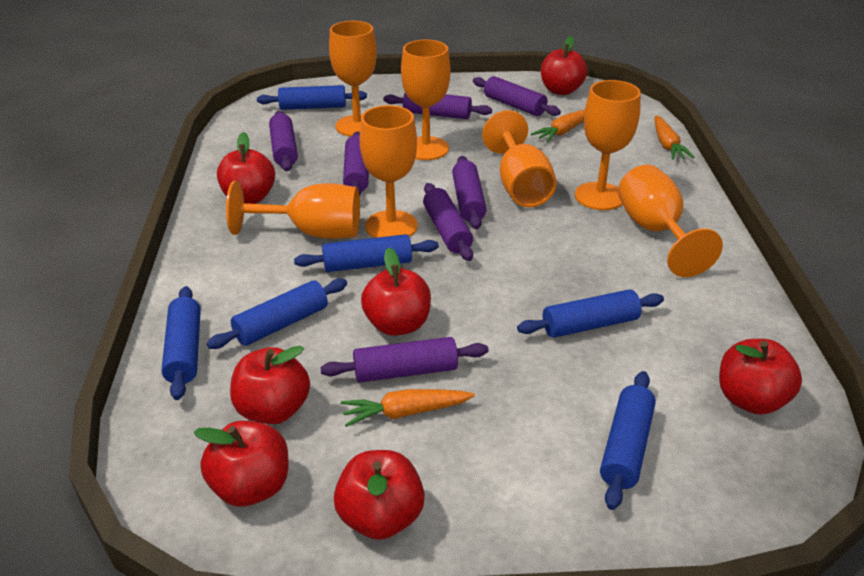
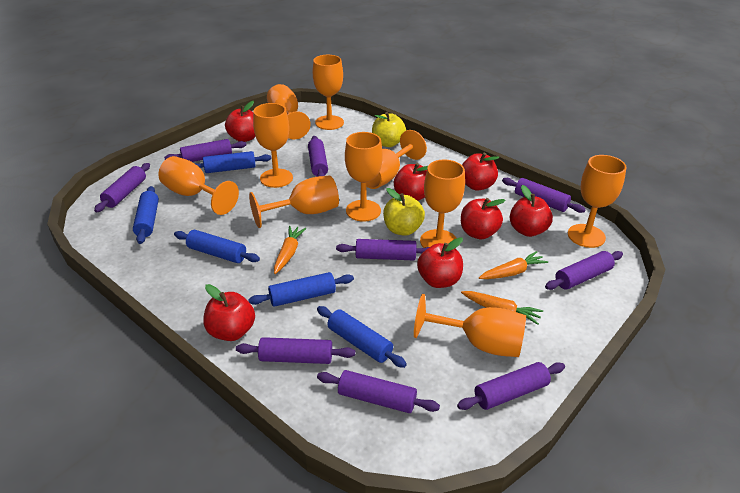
blue rolling pin: [162,286,201,400] [207,279,347,349] [257,85,367,110] [294,234,439,272] [517,289,664,338] [600,371,656,510] = 6 -> [133,186,159,244] [174,230,260,263] [194,151,271,173] [248,272,354,307] [317,306,407,368] = 5
orange goblet: [226,181,360,239] [329,21,377,137] [360,105,418,238] [401,40,451,160] [482,110,557,207] [575,80,641,210] [618,165,723,277] = 7 -> [158,156,239,215] [249,175,339,228] [253,103,293,188] [267,84,311,139] [313,55,344,130] [345,132,383,222] [366,130,427,189] [414,294,526,357] [420,160,465,248] [568,155,627,248] = 10
purple rolling pin: [269,111,298,171] [320,337,488,383] [343,131,369,196] [383,93,492,119] [423,183,473,261] [452,156,487,229] [473,76,561,116] = 7 -> [94,163,150,212] [164,139,246,162] [236,337,355,364] [308,136,328,177] [317,370,440,413] [336,239,429,260] [457,362,565,410] [502,178,586,213] [545,251,623,290] = 9
yellow apple: none = 0 -> [372,112,406,147] [383,188,425,236] = 2

